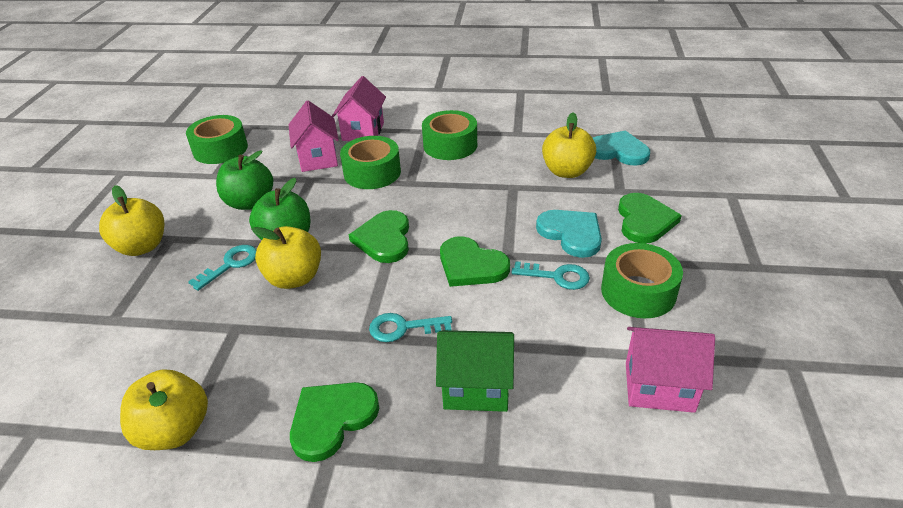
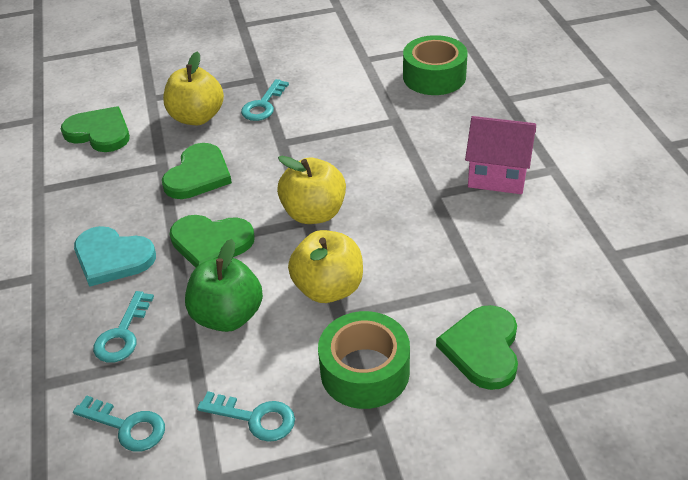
green apple: [216,150,273,210] [249,178,311,240] = 2 -> [185,239,263,332] = 1
green house: [436,330,514,412] = 1 -> none = 0
green tape: [186,115,248,164] [340,136,401,189] [422,110,477,160] [601,243,683,318] = 4 -> [318,311,410,409] [403,35,468,95] = 2
pink house: [289,101,339,172] [332,76,386,141] [626,327,715,413] = 3 -> [465,116,536,194] = 1
turquoise heart: [536,210,602,258] [593,130,650,166] = 2 -> [74,226,156,287] = 1
turquoise key: [188,245,257,291] [369,313,452,342] [511,261,590,290] = 3 -> [73,395,165,452] [93,291,154,363] [197,391,295,442] [241,79,289,121] = 4
yellow apple: [99,185,165,256] [120,369,208,450] [251,226,321,289] [542,112,596,178] = 4 -> [163,52,224,125] [277,156,346,224] [288,230,363,303] = 3

